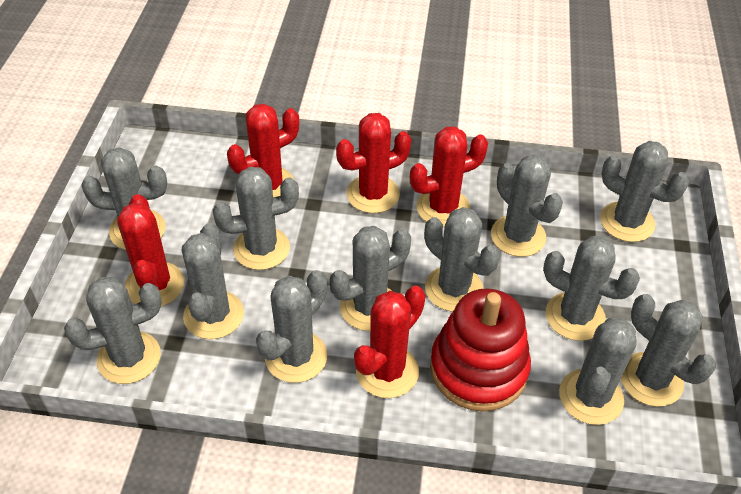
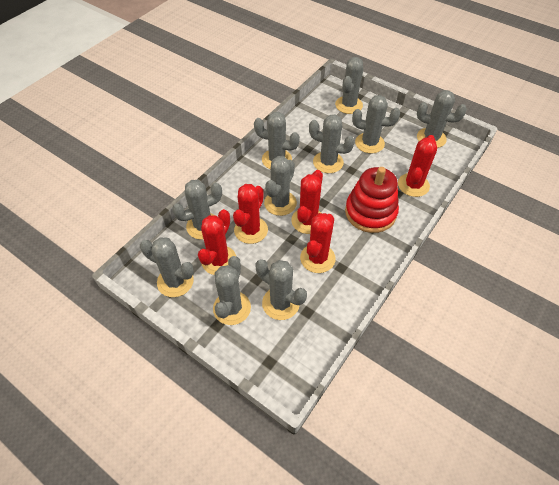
grey cactus: [64,277,162,384] [82,147,167,250] [182,223,244,339] [213,167,299,270] [256,270,327,383] [330,226,411,331] [424,207,500,312] [491,155,563,257] [543,236,640,341] [559,318,637,425] [600,141,689,242] [621,294,716,407] = 12 -> [140,237,194,297] [172,180,222,240] [213,256,251,325] [254,112,300,169] [256,259,307,320] [264,156,297,216] [309,115,355,173] [335,57,364,114] [352,95,400,154] [417,90,467,148] = 10

